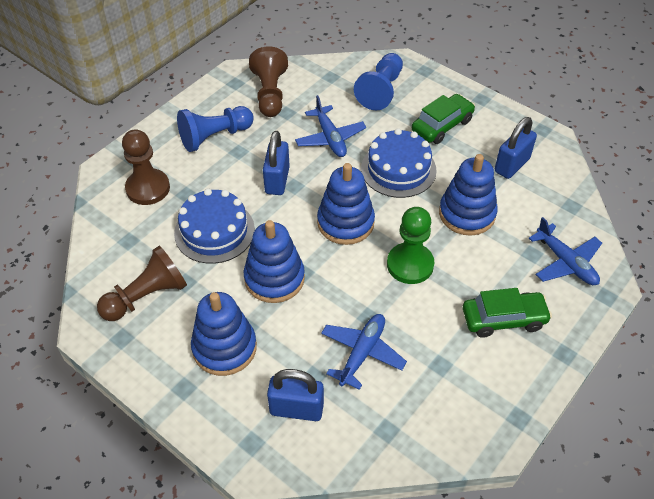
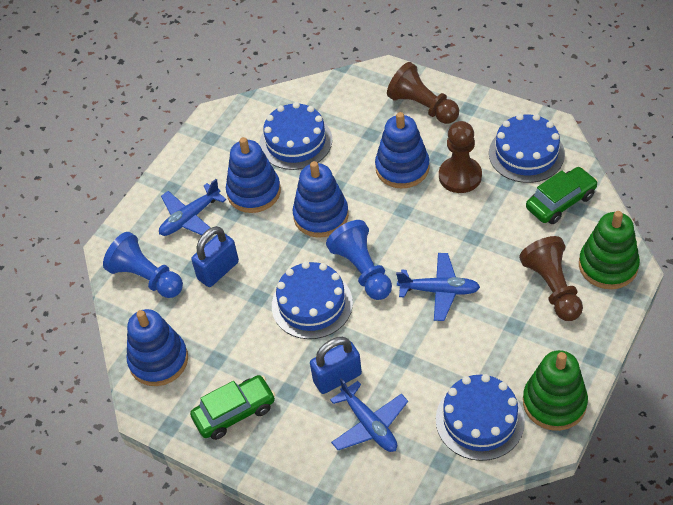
blue cake: [174,188,255,264] [361,128,437,198] = 2 -> [260,102,332,170] [272,261,353,339] [436,374,525,461] [489,114,565,183] = 4
blue padlock: [263,131,290,195] [267,369,324,421] [495,117,537,179] = 3 -> [191,226,239,287] [310,337,362,394] = 2
green pawn: [387,207,434,284] = 1 -> none = 0
green stacking toy: none = 0 -> [523,350,588,431] [579,211,640,289] = 2

